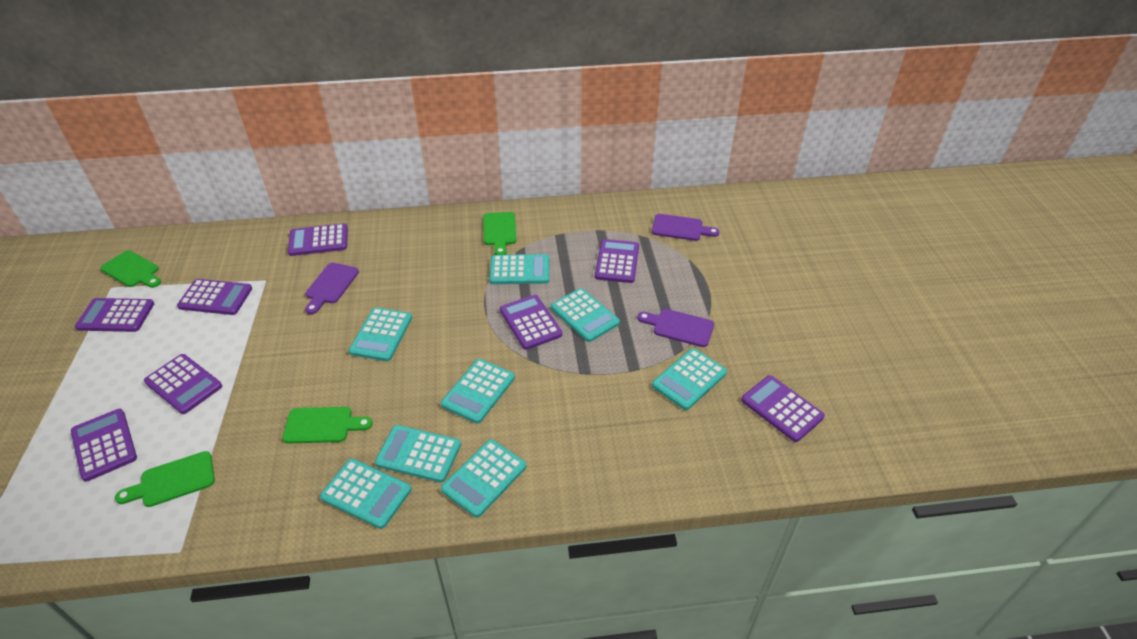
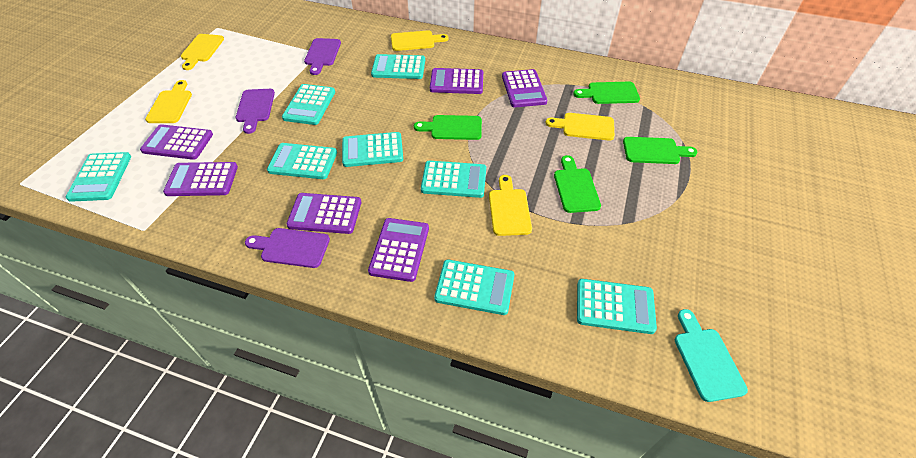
purple calculator: [71,409,137,482] [75,298,154,332] [144,354,222,414] [177,279,252,315] [288,223,348,256] [500,295,562,350] [595,239,639,283] [741,375,825,442] = 8 -> [140,124,213,160] [163,162,238,196] [287,193,361,234] [368,218,429,282] [430,68,483,94] [502,69,547,108] = 6
turquoise cutting board: none = 0 -> [675,309,748,402] = 1
yellow cutting board: none = 0 -> [145,80,192,123] [181,34,224,70] [391,31,449,51] [489,175,532,236] [546,113,615,141] = 5

